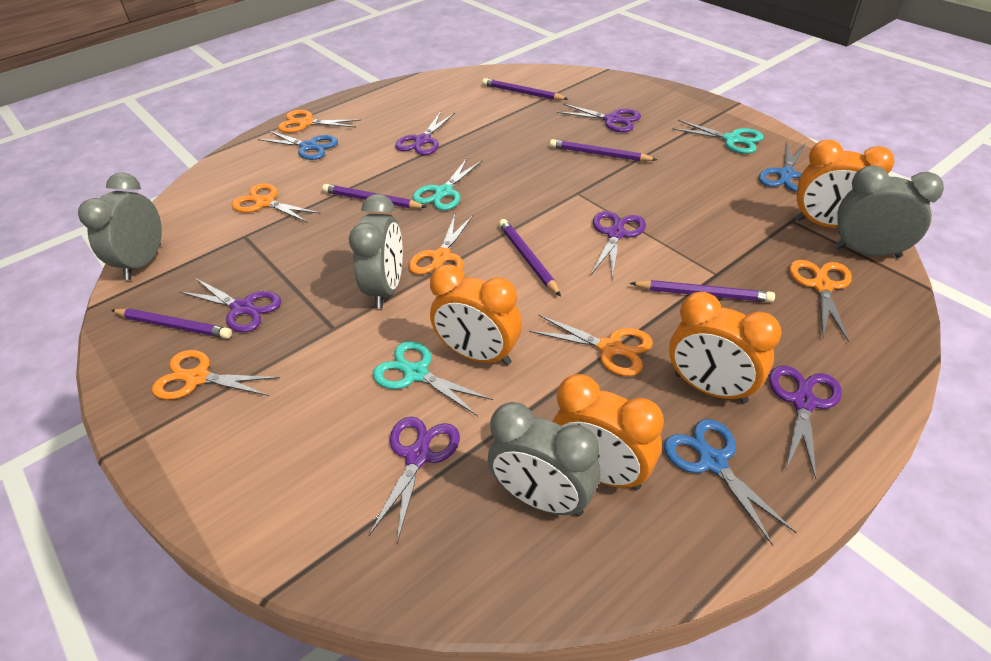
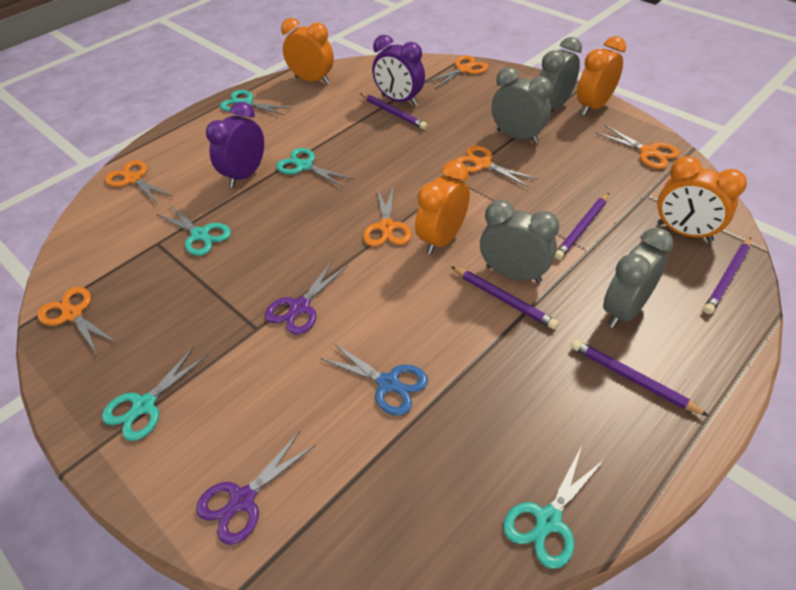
blue scissors: [258,130,338,160] [664,419,797,546] [759,142,805,192] = 3 -> [320,342,428,416] = 1
purple clock: none = 0 -> [206,102,264,188] [372,35,425,106] = 2
purple pencil: [111,308,232,338] [322,184,426,209] [482,78,568,100] [499,219,561,297] [550,139,657,161] [630,280,775,302] = 6 -> [360,93,427,129] [451,266,559,329] [555,193,609,260] [571,340,709,416] [703,237,751,314] = 5
purple scissors: [180,278,281,332] [368,417,460,543] [395,111,455,155] [557,104,641,132] [591,211,646,279] [769,365,842,479] = 6 -> [196,431,316,545] [265,259,348,335] = 2
turquoise scissors: [373,341,493,416] [412,158,483,210] [672,120,764,154] = 3 -> [102,346,208,441] [156,205,231,256] [220,90,292,115] [276,148,353,187] [503,446,605,569] = 5

